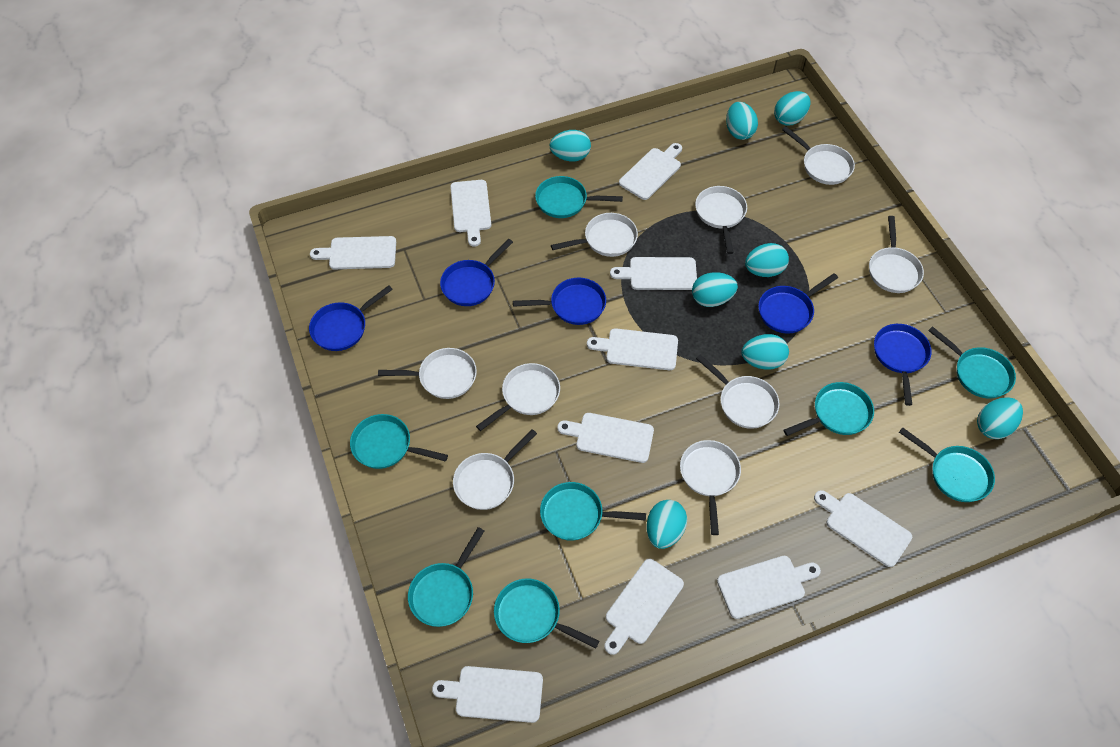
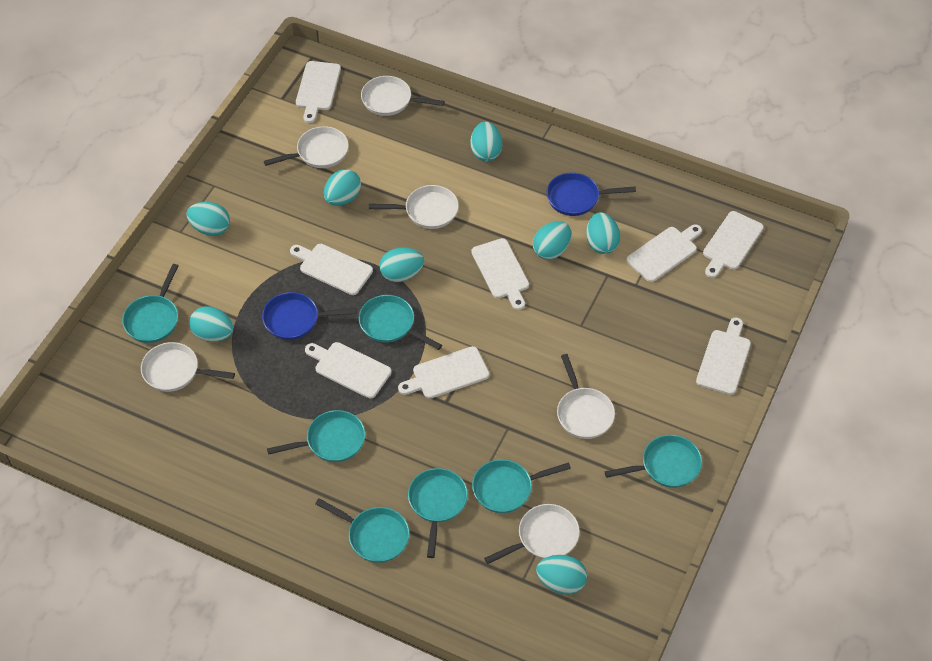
blue pan: [309,285,393,351] [440,239,513,306] [513,278,606,325] [758,273,838,333] [874,324,932,406] = 5 -> [262,292,356,340] [546,173,636,216] = 2
turquoise pan: [350,414,448,469] [408,527,484,627] [494,578,599,648] [535,176,623,218] [540,482,646,541] [783,382,874,436] [899,427,995,502] [928,326,1016,398] = 8 -> [122,264,179,343] [267,410,365,462] [315,498,410,563] [359,295,442,350] [408,468,468,558] [472,459,571,513] [605,435,702,488] = 7
white cutting board: [310,236,396,269] [432,666,543,723] [450,180,491,247] [557,413,654,463] [587,328,678,370] [604,559,684,655] [610,257,697,290] [619,143,682,200] [717,556,821,619] [814,490,912,567] = 10 -> [290,244,373,295] [296,61,341,123] [305,342,392,398] [398,346,490,399] [471,238,529,310] [627,224,702,282] [696,318,751,395] [703,211,764,278] = 8
white pan: [378,348,477,399] [453,429,537,510] [476,363,560,431] [551,213,638,257] [680,440,741,535] [695,186,747,254] [696,354,780,429] [782,126,855,185] [869,216,924,293] = 9 -> [141,342,235,392] [264,126,349,168] [361,76,445,116] [369,185,459,229] [484,504,580,564] [557,354,615,439] = 6

